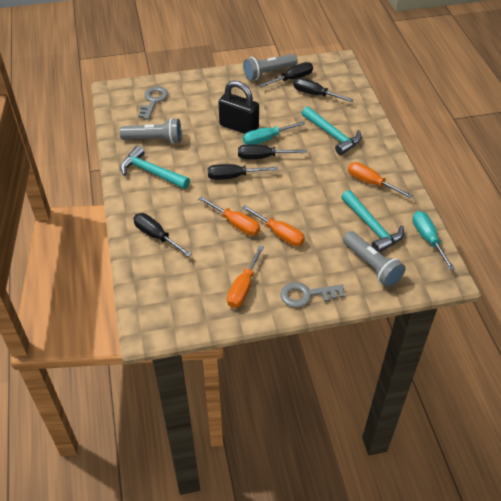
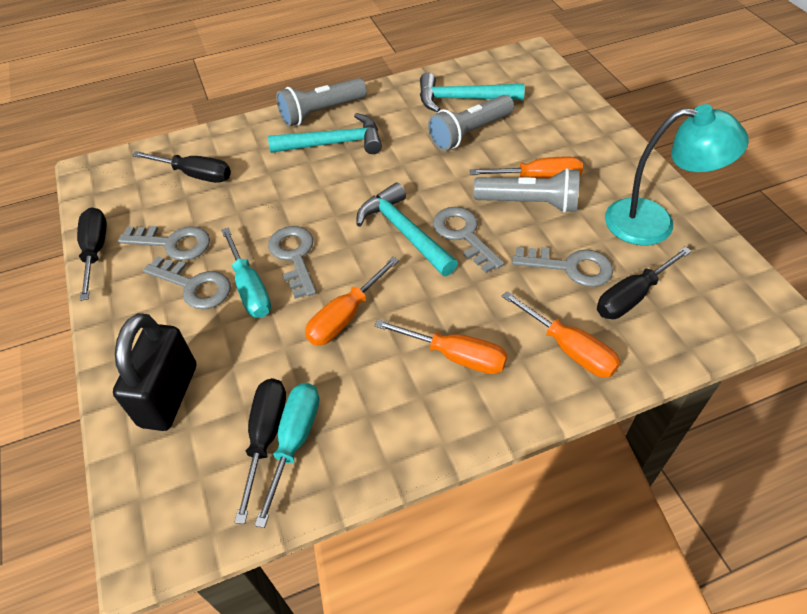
black screwdriver: [133,213,192,257] [208,164,278,180] [238,144,307,159] [259,62,313,87] [293,78,353,102] = 5 -> [77,208,107,301] [132,151,231,183] [234,378,286,524] [597,246,692,319] = 4
grey key: [138,87,168,119] [280,282,345,308] = 2 -> [118,226,210,261] [143,256,231,309] [268,226,316,299] [433,207,504,273] [512,247,613,287] = 5
turquoise lamp: none = 0 -> [605,104,749,246] = 1

